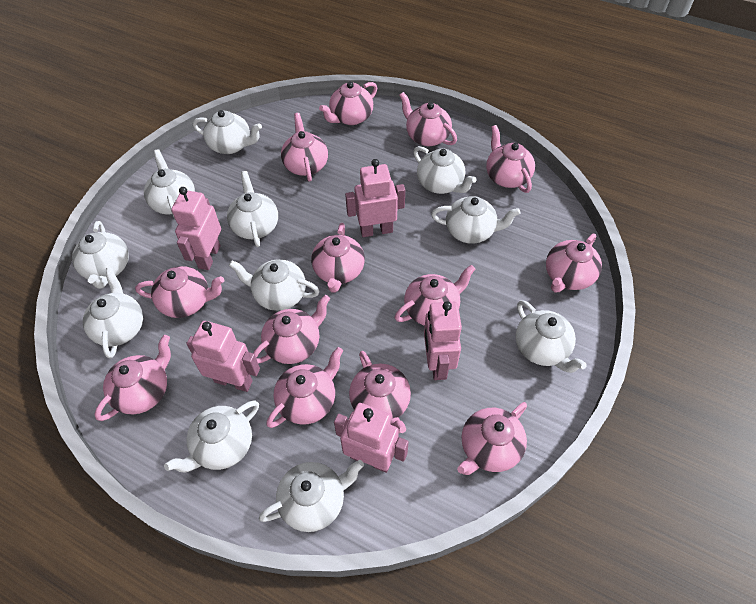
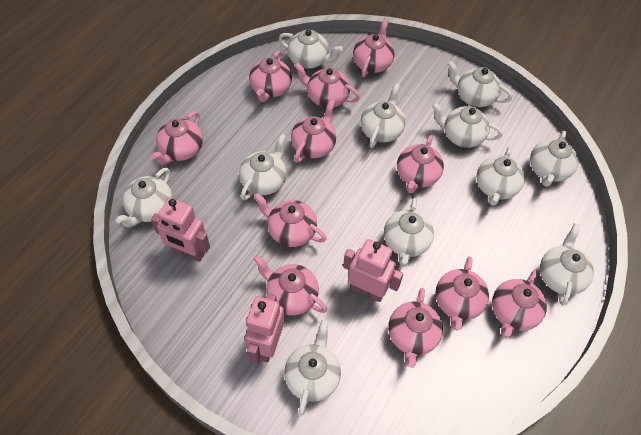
pink robot: [171,187,221,270] [186,321,260,392] [334,403,409,473] [345,159,405,237] [424,301,462,380] = 5 -> [151,198,210,262] [245,293,285,363] [343,239,403,302] = 3
pink teapot: [95,335,171,421] [135,266,224,318] [253,295,330,364] [266,347,343,428] [281,113,328,182] [311,223,365,293] [319,82,377,125] [349,351,411,433] [395,265,475,326] [399,92,457,146] [457,402,527,475] [486,125,535,193] [546,234,602,293] = 13 -> [151,111,203,165] [249,50,292,102] [254,193,327,247] [254,255,327,316] [291,99,336,163] [294,62,360,108] [353,18,394,77] [388,288,443,368] [397,135,444,193] [435,256,489,330] [492,270,547,337] = 11

